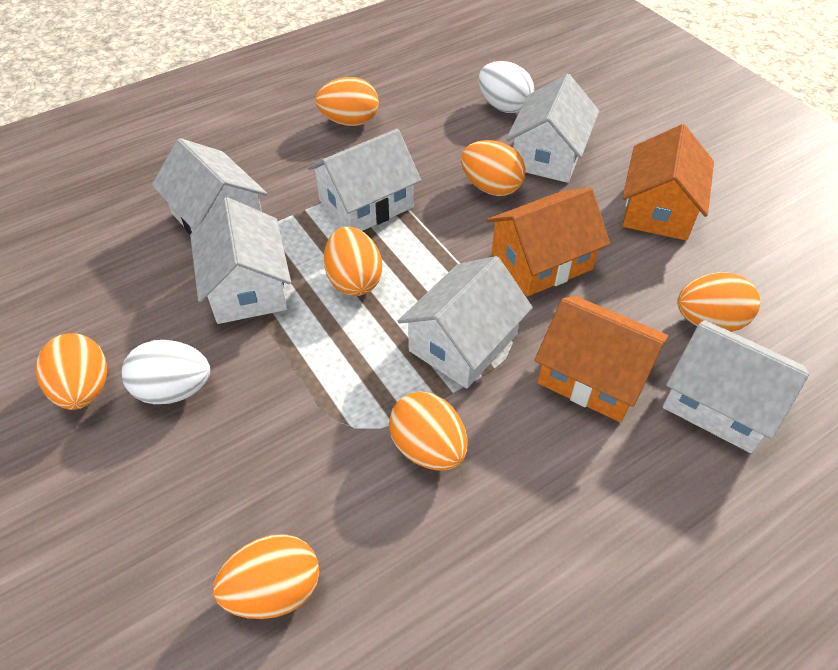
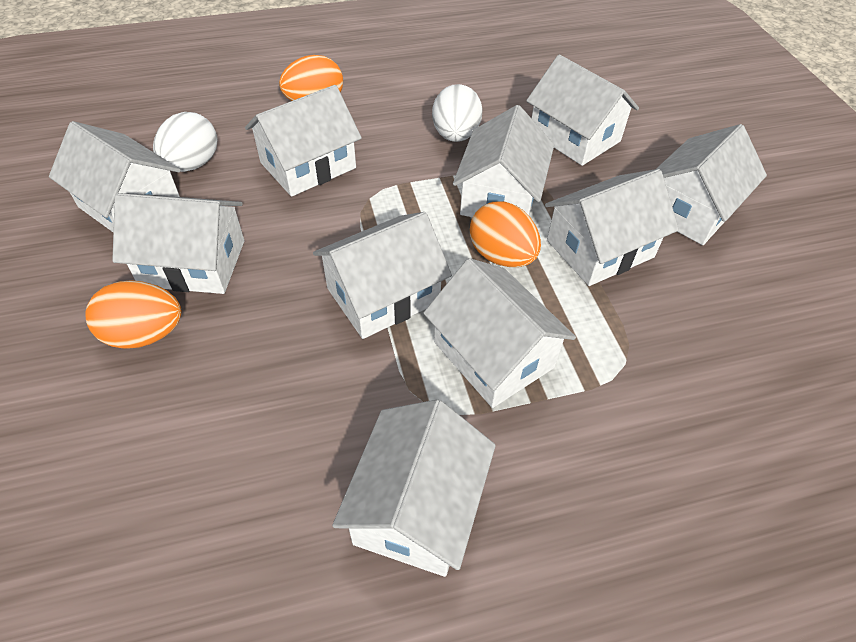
orange egg: [36,333,107,410] [213,534,319,619] [315,77,379,126] [324,226,382,296] [389,392,467,471] [461,140,526,196] [677,272,760,332] = 7 -> [85,280,182,349] [279,55,343,101] [470,201,541,267] = 3
orange house: [487,187,610,297] [534,296,669,422] [622,124,714,240] = 3 -> none = 0
white house: [152,138,267,235] [190,197,291,324] [308,129,421,231] [398,256,533,389] [506,74,599,183] [663,320,809,453] = 6 -> [49,121,181,232] [112,193,244,294] [245,85,362,197] [313,212,452,339] [332,400,496,577] [423,258,576,408] [453,105,554,217] [526,54,639,166] [545,169,679,286] [656,124,767,245] = 10

